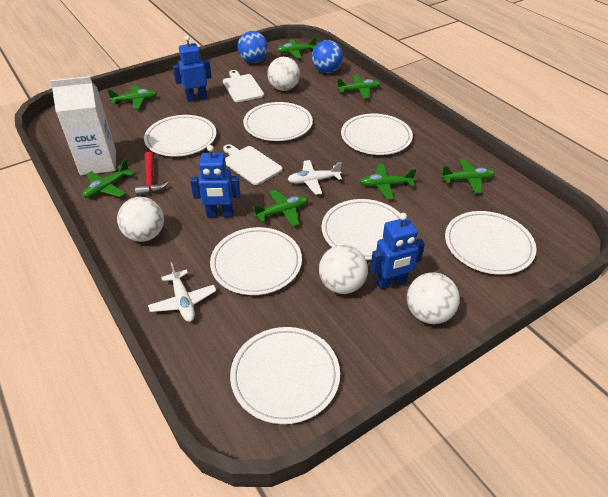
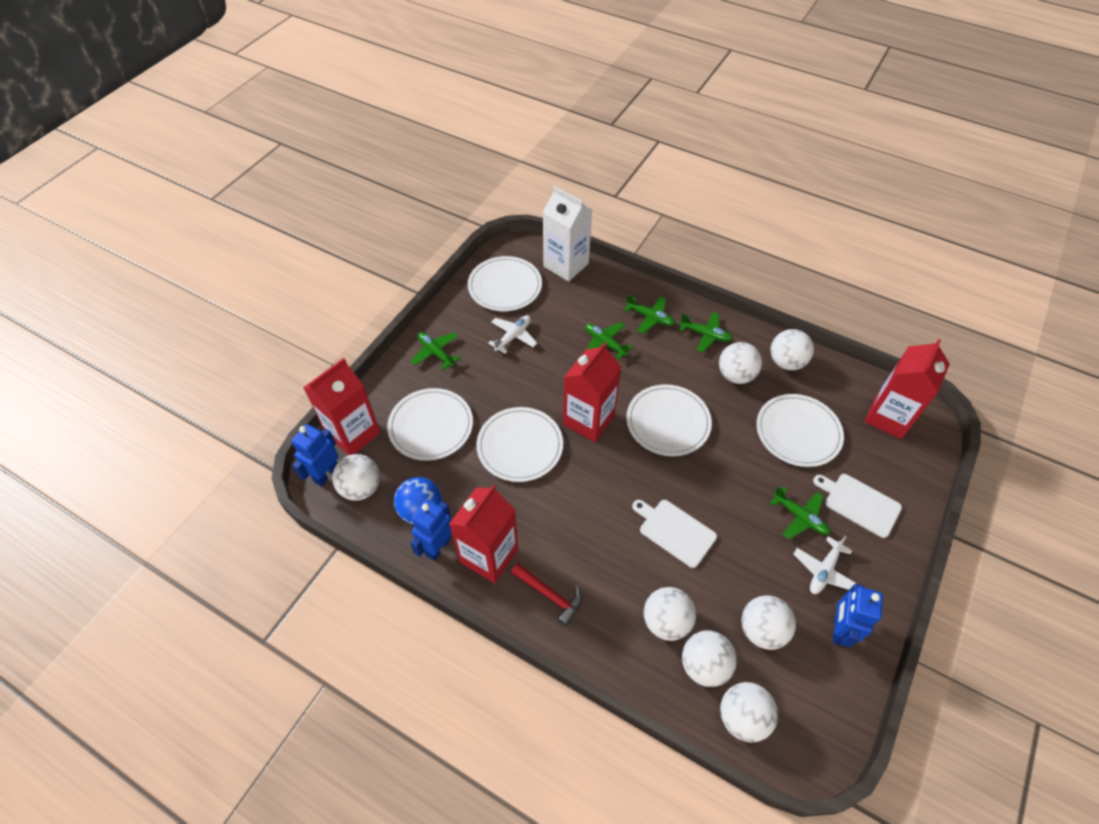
blue ball: [238,31,268,63] [312,40,343,73] = 2 -> [394,477,442,524] = 1
green plane: [83,159,134,198] [107,85,157,109] [253,190,308,227] [277,37,317,59] [337,75,380,99] [360,164,416,200] [441,159,495,194] = 7 -> [411,332,460,370] [585,322,633,360] [623,295,675,334] [679,312,733,352] [769,486,830,539] = 5
red carton: none = 0 -> [303,358,381,455] [449,485,518,584] [563,342,622,442] [864,339,950,439] = 4
white ball: [117,197,164,242] [267,57,300,91] [319,245,368,294] [407,273,460,324] = 4 -> [332,454,380,501] [644,587,696,641] [682,630,737,687] [719,342,762,384] [720,682,778,742] [741,595,796,650] [770,329,814,370] = 7
white plate: [144,115,216,157] [210,227,302,295] [230,327,340,424] [243,102,313,141] [322,199,400,260] [341,114,413,155] [445,211,536,275] = 7 -> [387,388,473,461] [468,256,542,311] [476,407,563,482] [626,384,712,456] [756,394,844,467] = 5

